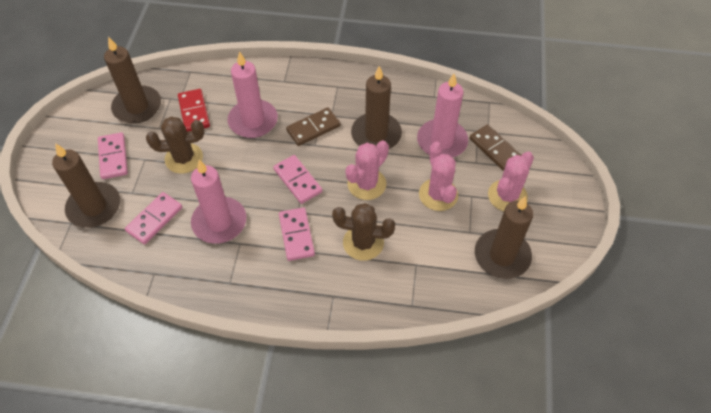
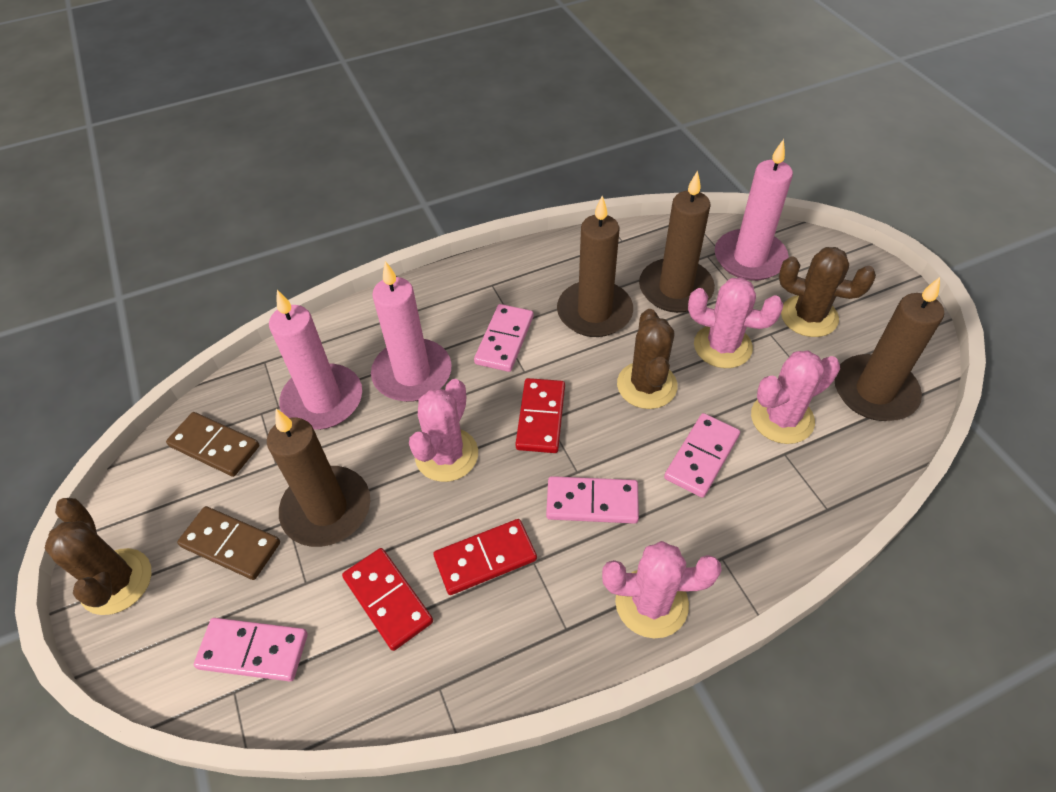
brown cactus: [146,116,204,174] [332,203,395,261] = 2 -> [44,498,151,615] [617,309,677,409] [779,247,876,337] = 3
pink cactus: [345,140,389,200] [419,142,458,211] [488,152,534,211] = 3 -> [409,379,478,482] [602,541,722,638] [688,277,783,368] [751,351,840,444] = 4
red domino: [178,89,210,131] = 1 -> [342,548,433,651] [433,519,537,595] [515,378,565,453] = 3

